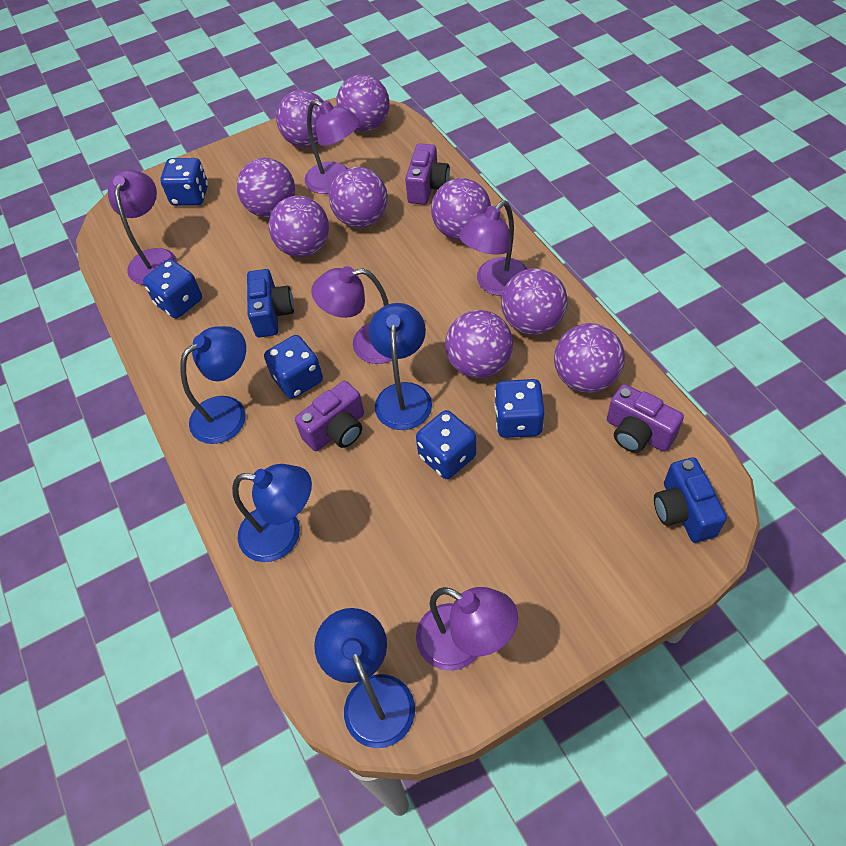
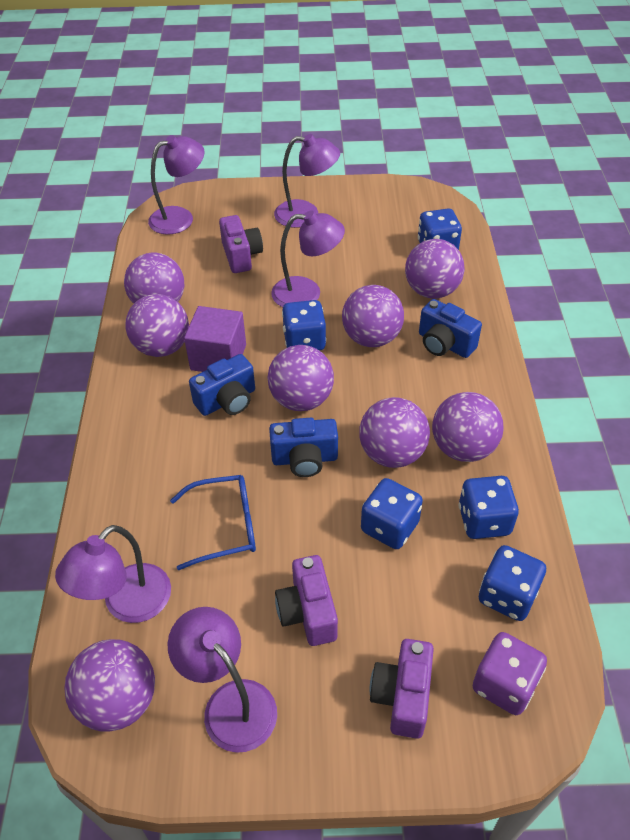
blue camera: [247,269,294,337] [654,457,727,543] = 2 -> [189,354,255,416] [269,418,338,477] [419,299,482,358] = 3
blue glasses: none = 0 -> [170,475,256,570] = 1
blue lamp: [180,326,246,444] [232,464,312,562] [314,608,415,748] [369,303,432,430] = 4 -> none = 0
purple ball: [237,158,295,218] [269,196,329,257] [276,90,324,147] [329,167,388,228] [336,74,390,132] [431,178,491,240] [445,310,513,378] [501,268,567,335] [554,323,625,393] = 9 -> [64,639,155,732] [124,253,185,304] [126,294,189,357] [267,345,334,411] [342,285,404,347] [359,397,430,468] [405,239,465,299] [432,392,504,462] = 8
purple cube: none = 0 -> [184,306,246,372] = 1
purple dice: none = 0 -> [473,632,547,715] = 1

